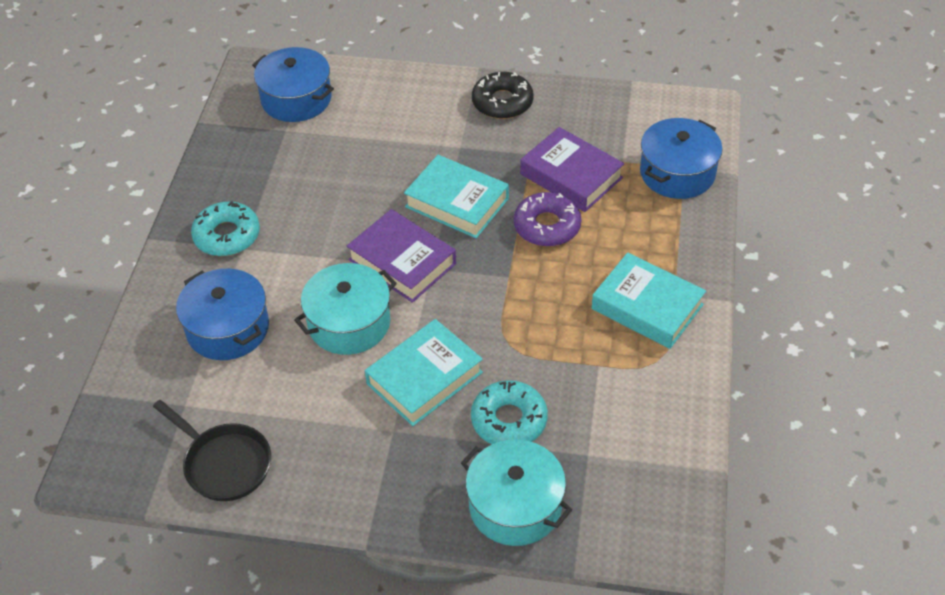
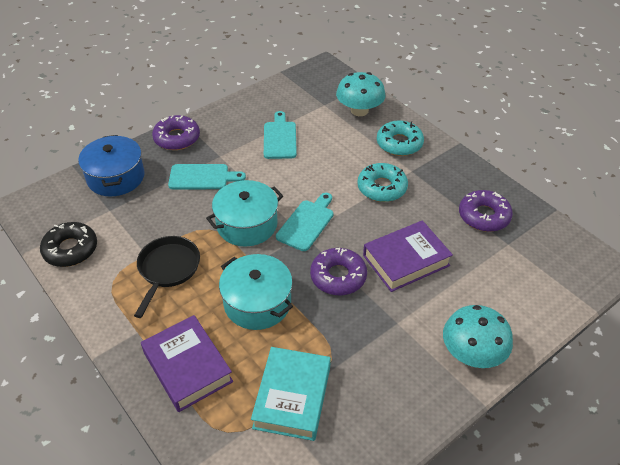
blue pot: [176,269,269,360] [252,47,334,122] [640,118,722,199] = 3 -> [78,135,145,196] = 1
purple donut: [514,192,582,247] = 1 -> [152,115,200,150] [310,248,367,295] [459,190,513,232] = 3
turquoise book: [365,319,483,426] [404,155,509,238] [592,252,706,349] = 3 -> [251,347,331,441] = 1
turquoise cutting board: none = 0 -> [168,164,246,189] [264,111,297,159] [276,193,334,251] = 3
turquoise mushroom: none = 0 -> [336,72,386,116] [443,305,513,368] = 2

